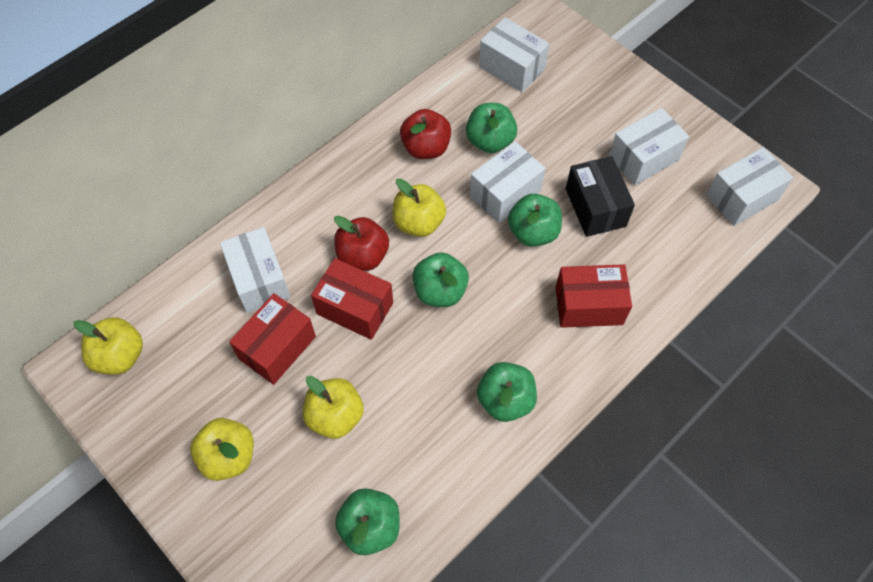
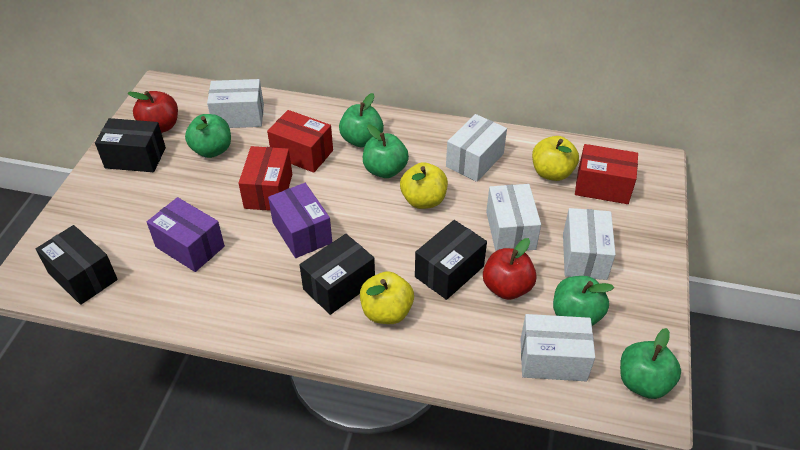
black box: [566,156,635,237] = 1 -> [36,225,118,305] [95,118,166,172] [300,234,375,315] [415,220,487,300] = 4
purple box: none = 0 -> [147,197,225,272] [268,183,332,258] = 2
yellow apple: [74,317,143,375] [190,418,254,481] [303,376,364,439] [393,178,446,237] = 4 -> [360,271,414,324] [400,162,448,209] [532,136,579,181] = 3

